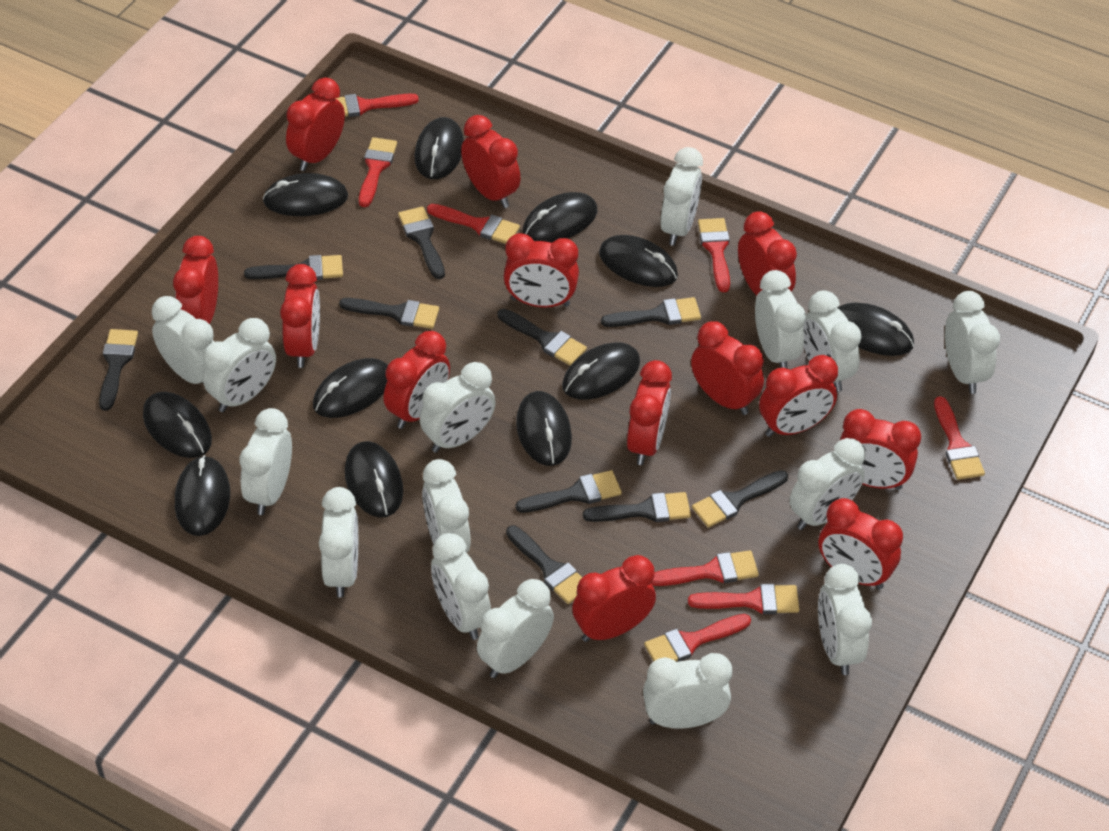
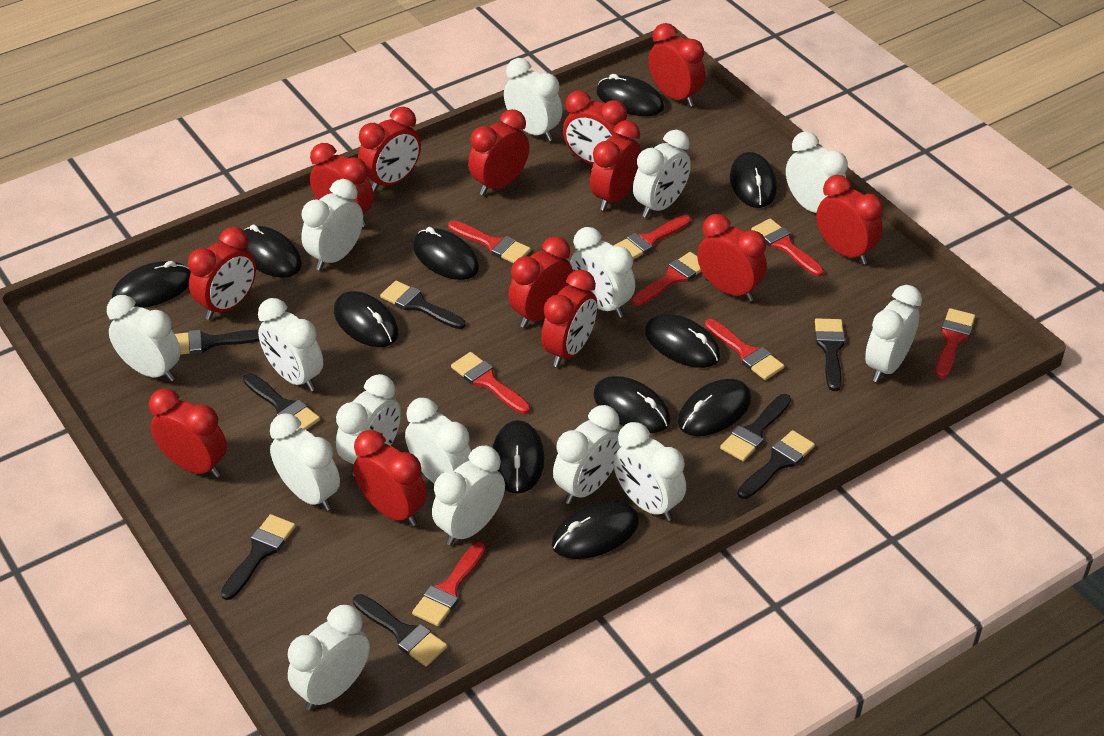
black brush: [99,329,138,411] [244,255,343,280] [339,298,439,329] [398,206,445,279] [498,309,587,366] [506,525,582,604] [516,470,622,513] [583,492,691,522] [601,297,701,327] [692,470,788,528] = 10 -> [175,329,259,355] [221,514,296,600] [243,373,320,430] [353,594,447,667] [380,280,465,329] [720,394,791,461] [738,430,815,499] [815,318,845,391] = 8

